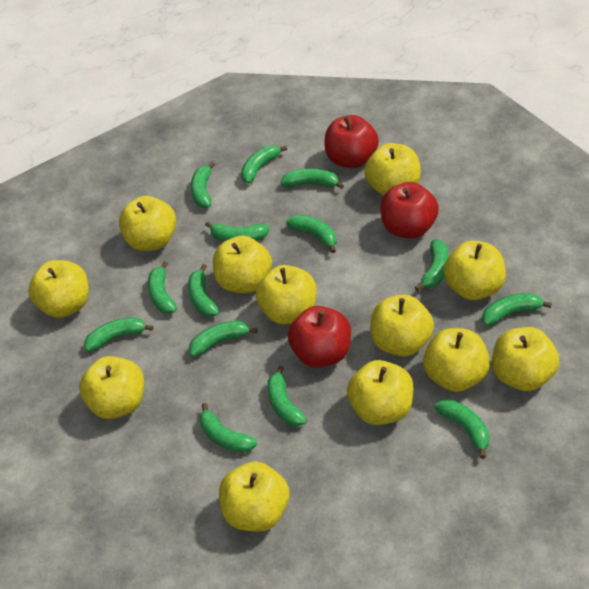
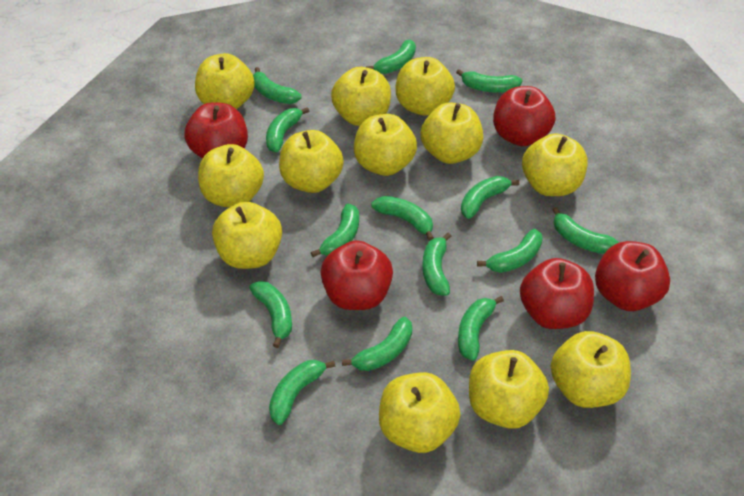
red apple: [288,306,351,368] [324,115,379,168] [380,182,439,239] = 3 -> [184,102,248,159] [321,240,393,310] [493,86,555,146] [520,258,594,329] [595,241,670,311] = 5

